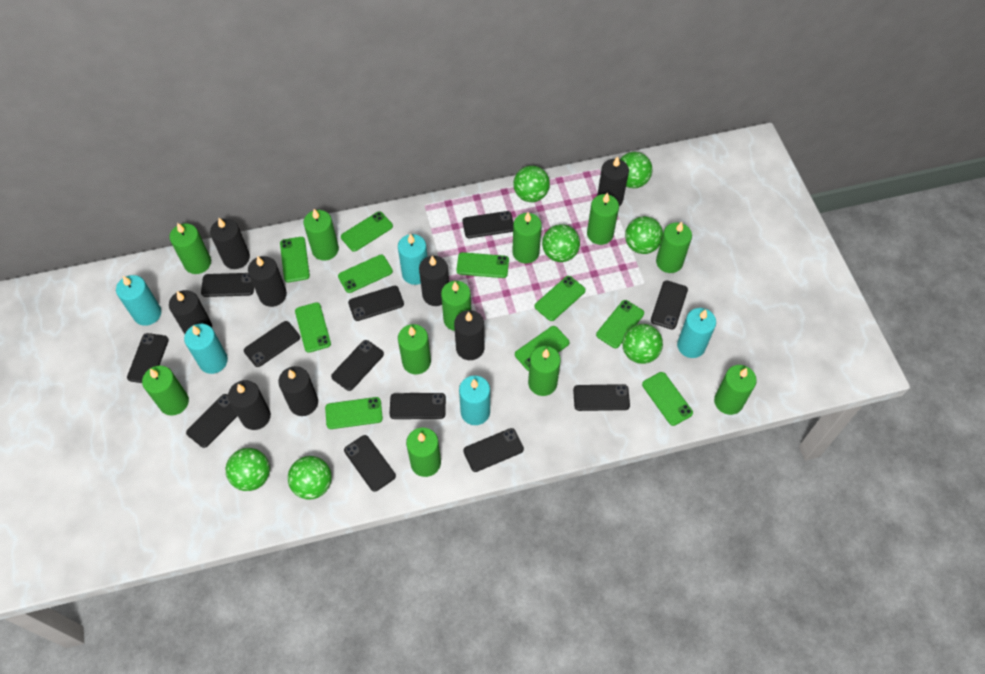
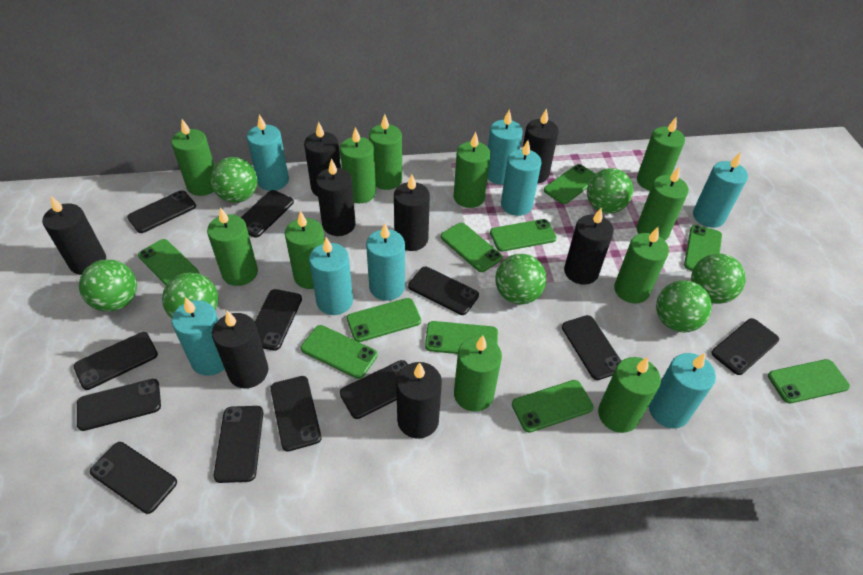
turquoise candle: [116,275,161,326] [184,324,228,374] [398,234,428,285] [459,375,490,425] [677,308,716,358] = 5 -> [172,297,225,376] [247,114,289,191] [309,237,353,315] [366,223,405,301] [488,109,523,185] [501,140,541,216] [649,353,716,428] [693,152,748,228] = 8

